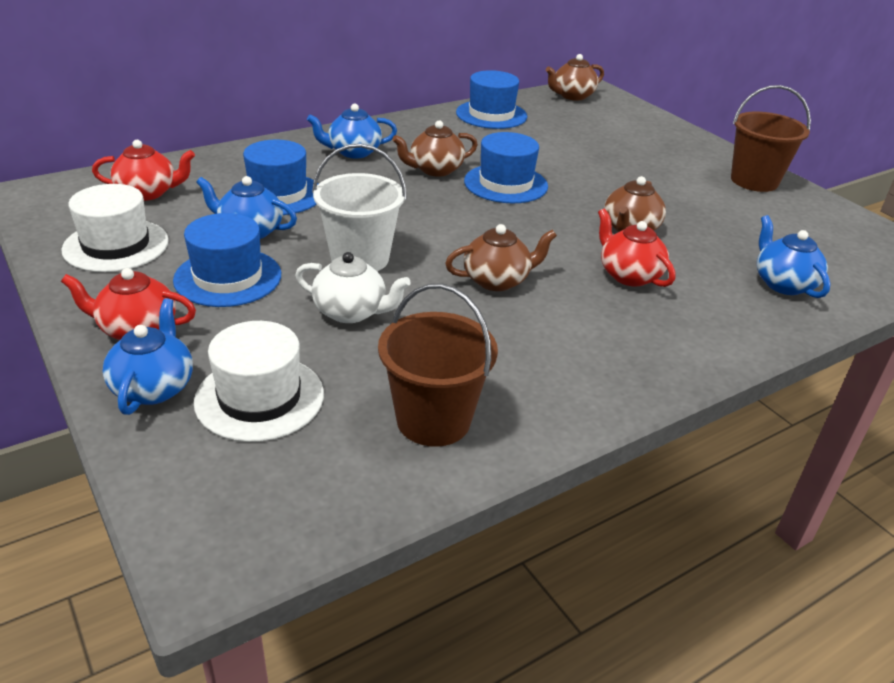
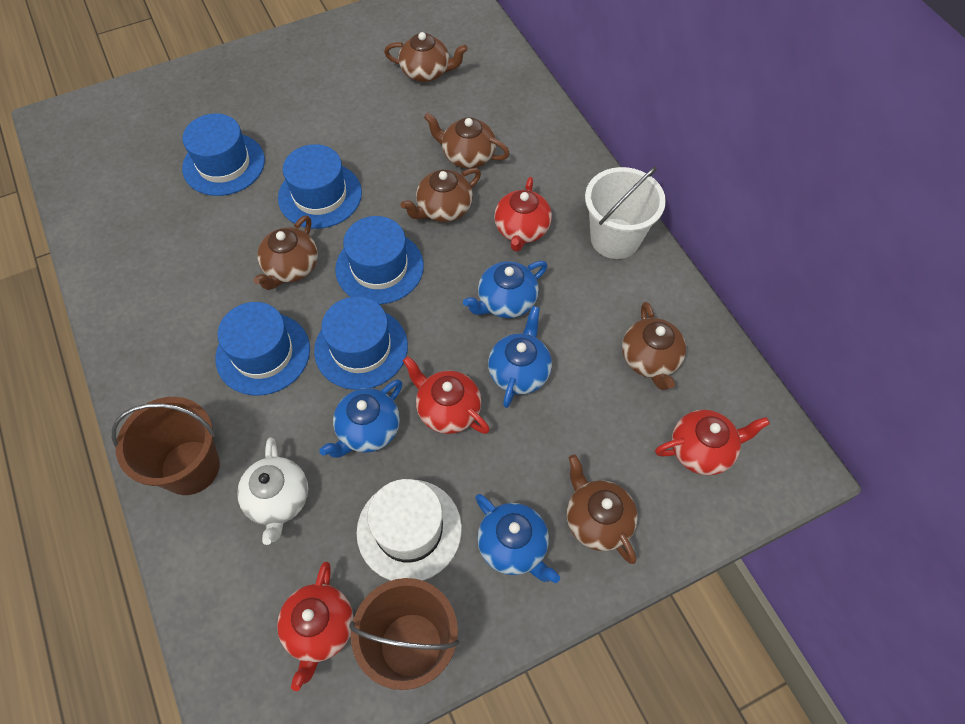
blue hat: [173,213,281,307] [243,140,318,215] [456,70,527,129] [464,132,548,203] = 4 -> [182,114,265,196] [215,302,310,395] [278,144,362,229] [314,297,408,390] [335,216,424,304] = 5
brown teapot: [392,120,478,177] [445,224,557,291] [546,54,604,101] [604,176,666,232] = 4 -> [253,215,318,290] [384,32,468,82] [401,168,481,222] [424,113,510,169] [567,455,638,564] [622,302,686,390] = 6
red teapot: [61,268,196,340] [92,140,195,201] [598,208,675,287] = 3 -> [277,562,354,691] [403,356,490,434] [494,177,552,252] [655,410,770,475] = 4
white hat: [61,184,169,272] [194,321,324,442] = 2 -> [357,479,462,581] = 1

